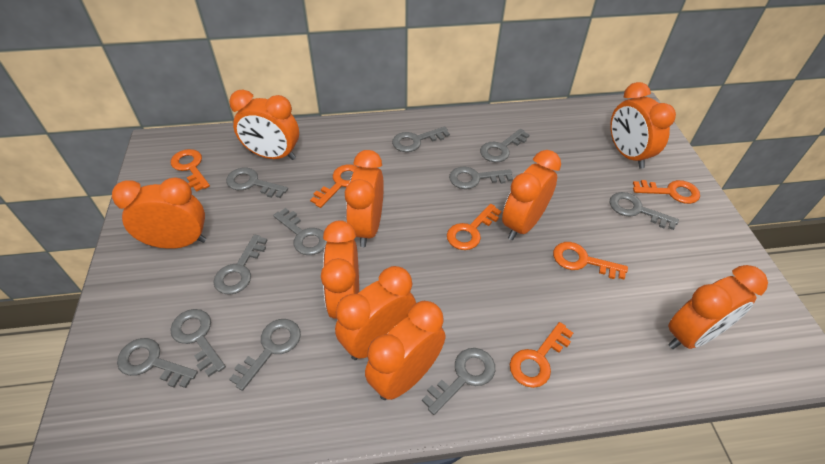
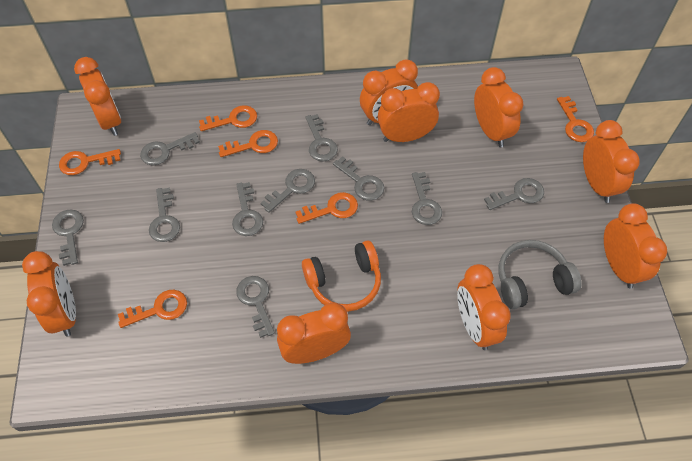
grey headphones: none = 0 -> [499,240,582,309] = 1
grey key: [117,338,198,388] [170,309,226,377] [213,234,268,295] [226,168,288,198] [229,319,301,391] [273,208,327,255] [392,126,450,152] [422,348,495,415] [449,166,513,189] [480,129,529,162] [610,192,679,230] = 11 -> [52,209,84,266] [140,132,200,165] [149,188,180,242] [232,182,263,236] [236,276,275,338] [261,169,315,213] [305,114,338,161] [333,156,384,201] [412,172,442,225] [484,178,544,210] = 10
orange headphones: none = 0 -> [302,240,381,312] = 1

